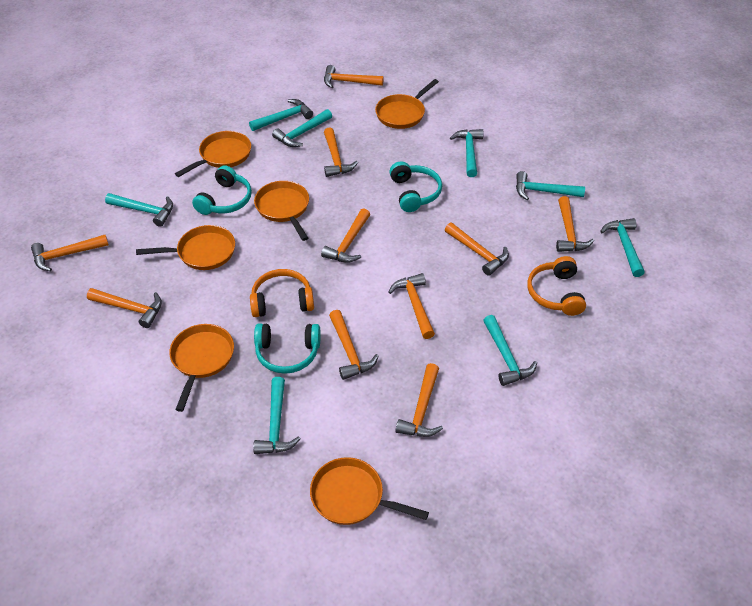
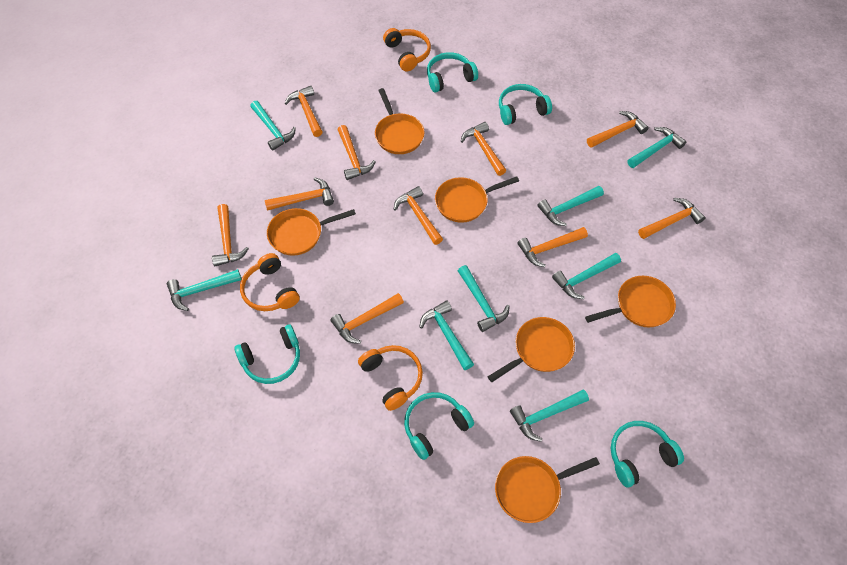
orange headphones: [250,269,314,317] [527,256,586,316] = 2 -> [240,253,300,311] [358,345,423,411] [383,28,431,71] = 3
turquoise headphones: [192,165,252,215] [254,323,321,374] [389,161,442,212] = 3 -> [235,325,300,384] [404,392,474,460] [427,52,478,92] [499,84,552,125] [611,421,684,487] = 5

